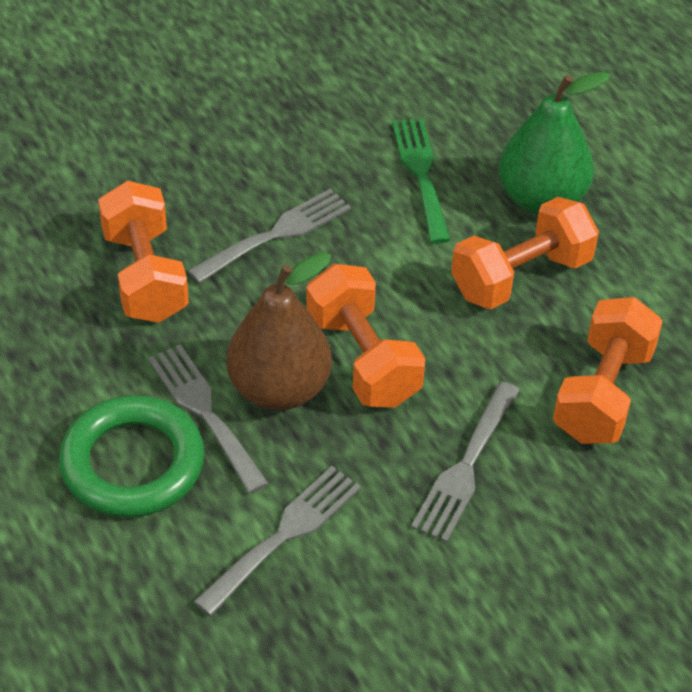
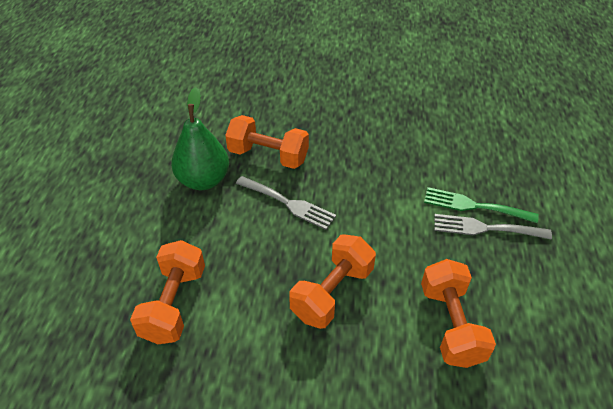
brown pear: [227,252,332,410] = 1 -> none = 0
green ring: [59,395,205,517] = 1 -> none = 0
grey fork: [148,345,269,494] [188,189,351,283] [193,466,361,616] [411,381,520,542] = 4 -> [236,176,336,230] [434,214,552,240] = 2

